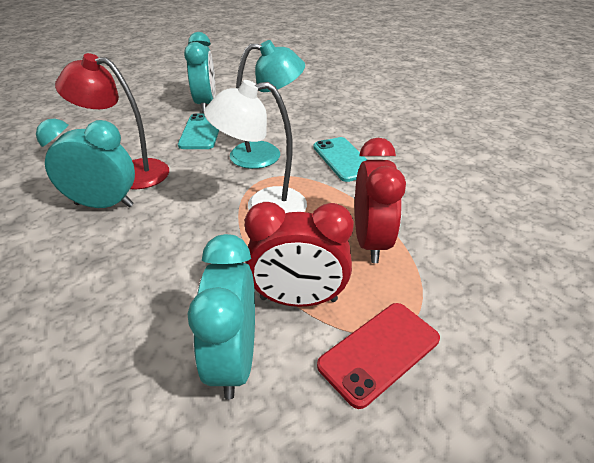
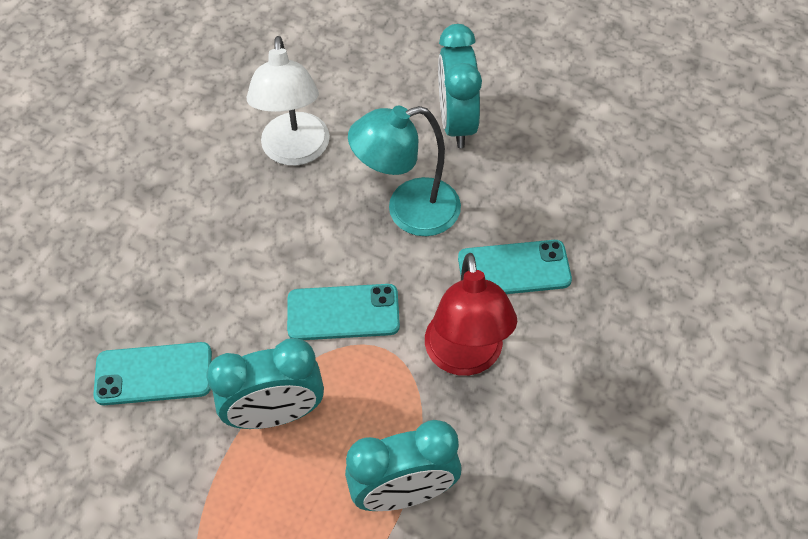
red clock: [245,202,354,307] [355,138,406,263] = 2 -> none = 0
red phone: [317,303,440,409] = 1 -> none = 0
turquoise phone: [178,113,219,149] [314,137,367,182] = 2 -> [93,342,212,405] [287,284,400,340] [458,240,572,294] = 3

